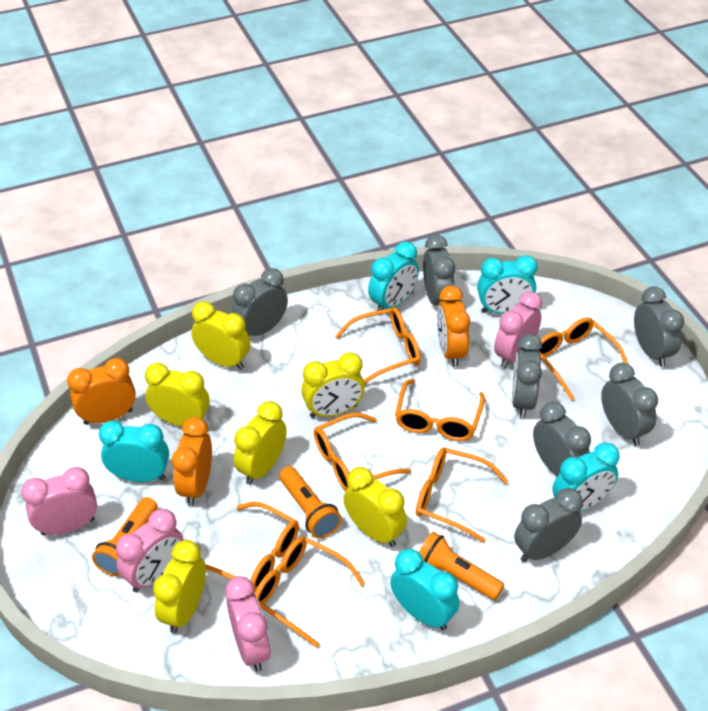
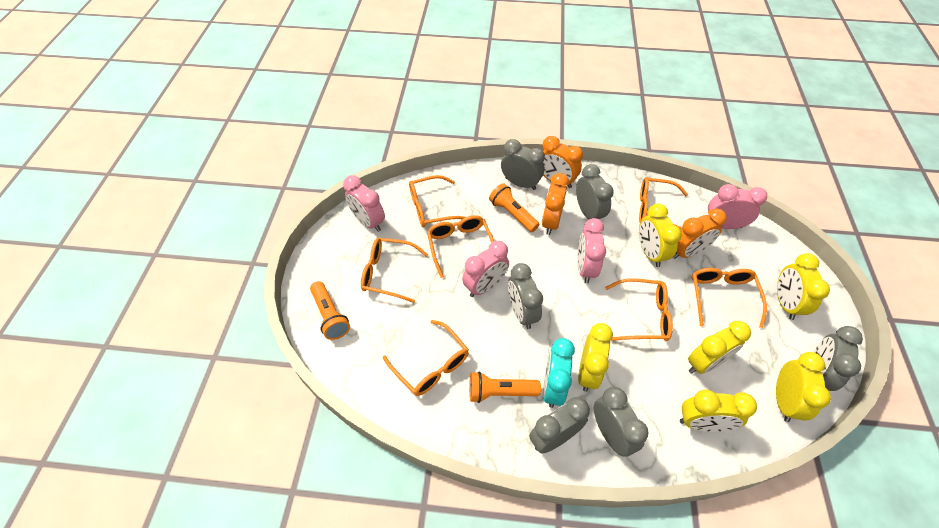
grey clock: [232,268,288,336] [423,235,455,306] [512,334,542,418] [514,488,583,562] [533,402,591,477] [601,363,658,446] [634,286,684,367] = 7 -> [501,139,545,190] [508,263,543,329] [529,397,590,454] [576,164,614,219] [594,387,649,457] [814,326,863,391] = 6
turquoise clock: [99,420,169,482] [368,241,419,311] [390,549,460,630] [477,255,538,314] [552,442,620,512] = 5 -> [543,338,575,408] = 1

